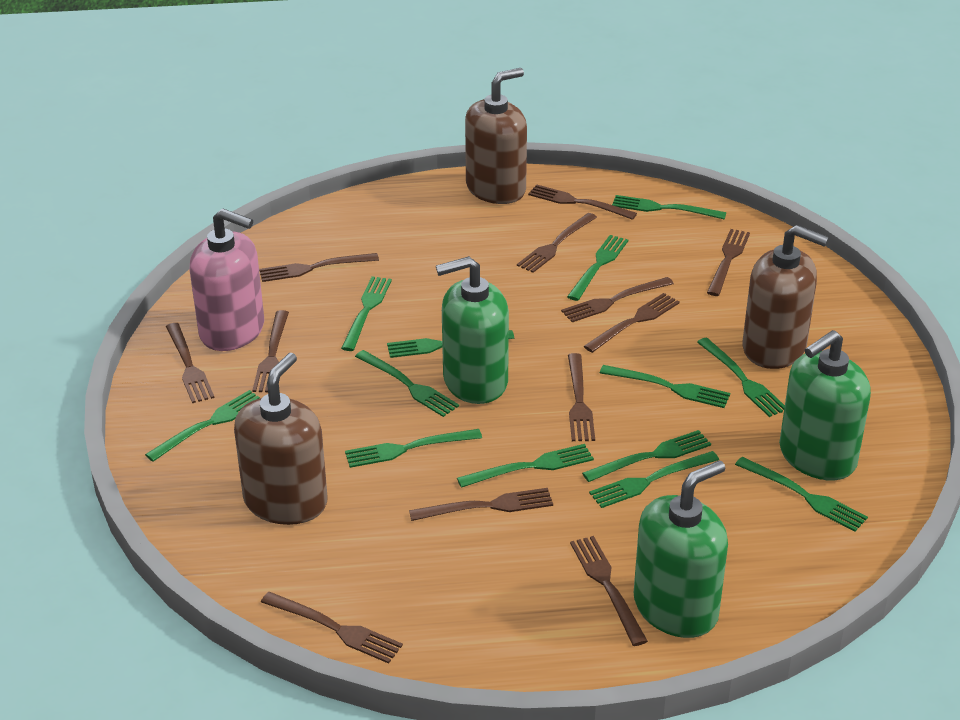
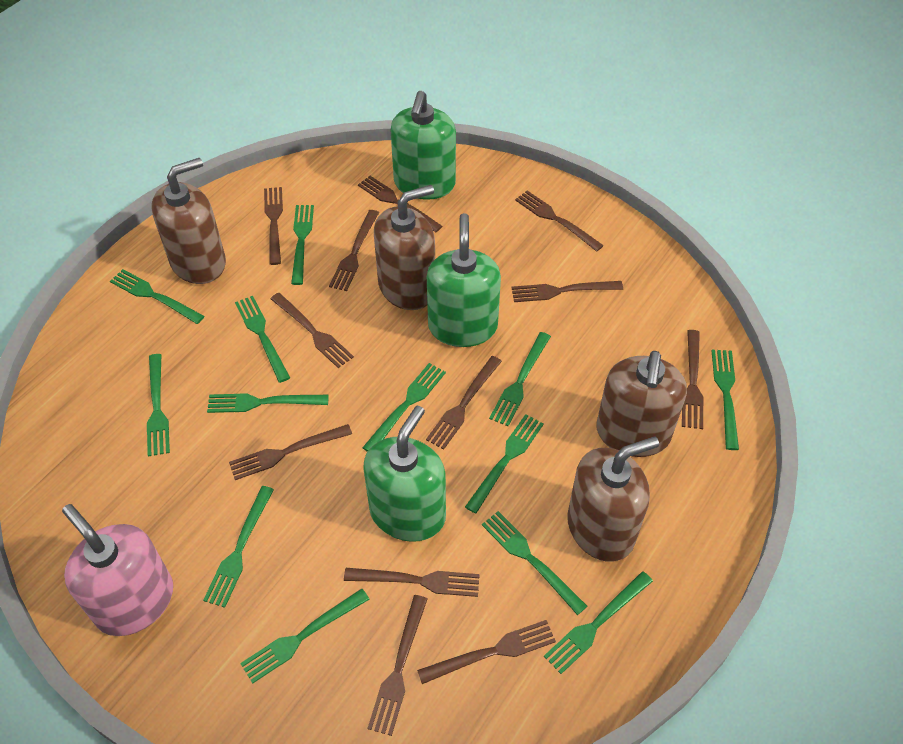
brown soap dispenser: [234,353,328,525] [465,68,527,204] [742,225,829,369] = 3 -> [152,158,226,284] [374,185,435,310] [567,437,659,562] [596,351,687,457] = 4

